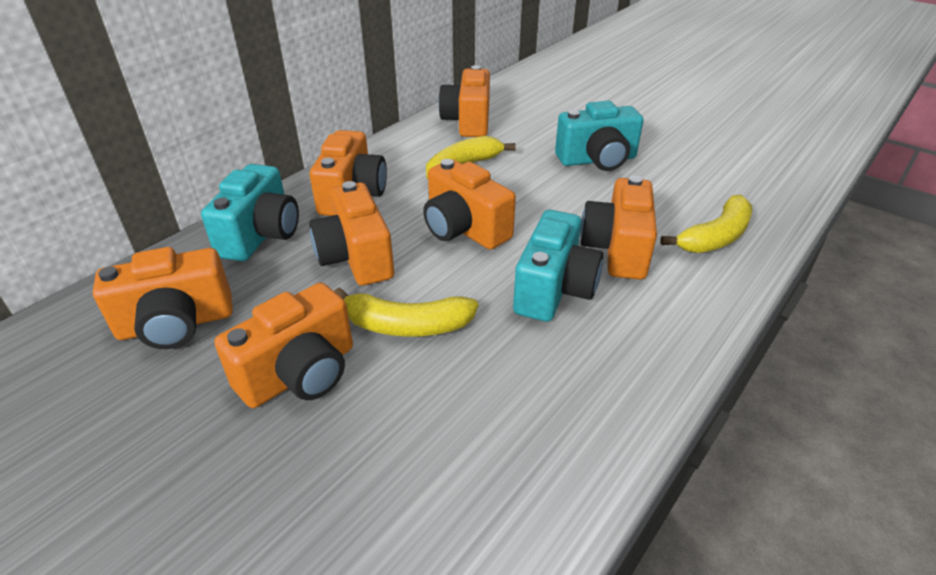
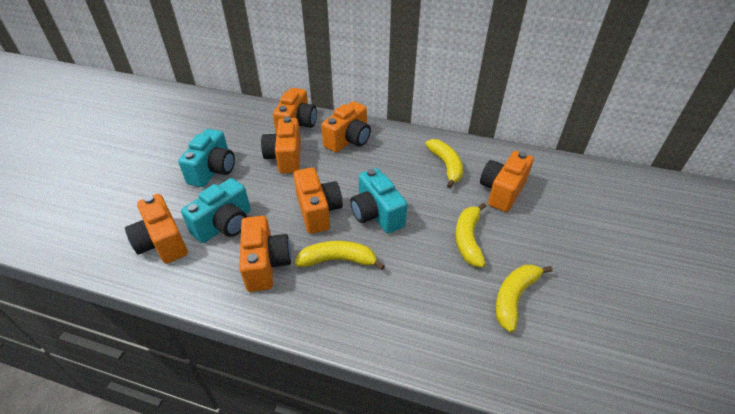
yellow banana: [334,287,478,337] [426,136,516,179] [660,195,752,253] = 3 -> [295,241,385,270] [425,139,463,189] [455,203,486,267] [495,264,553,332] = 4

